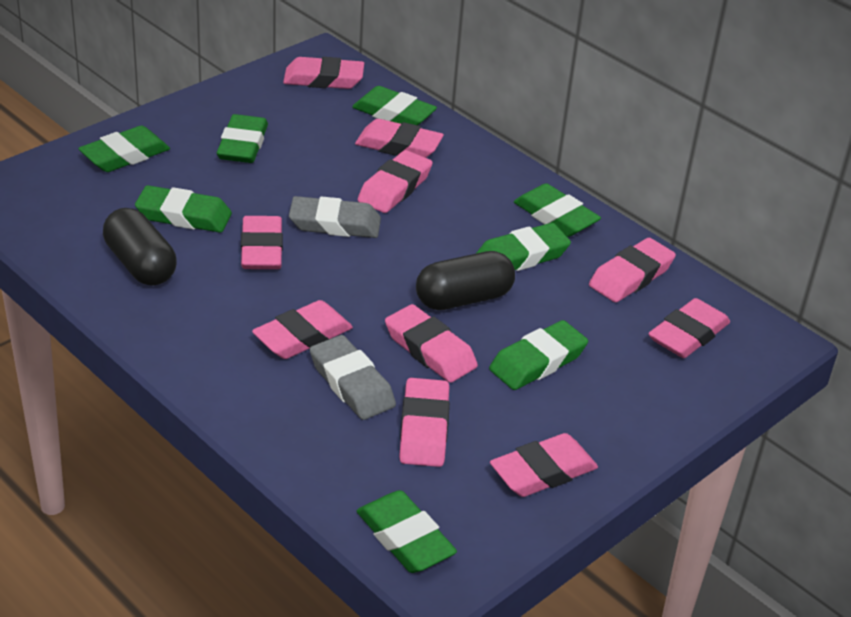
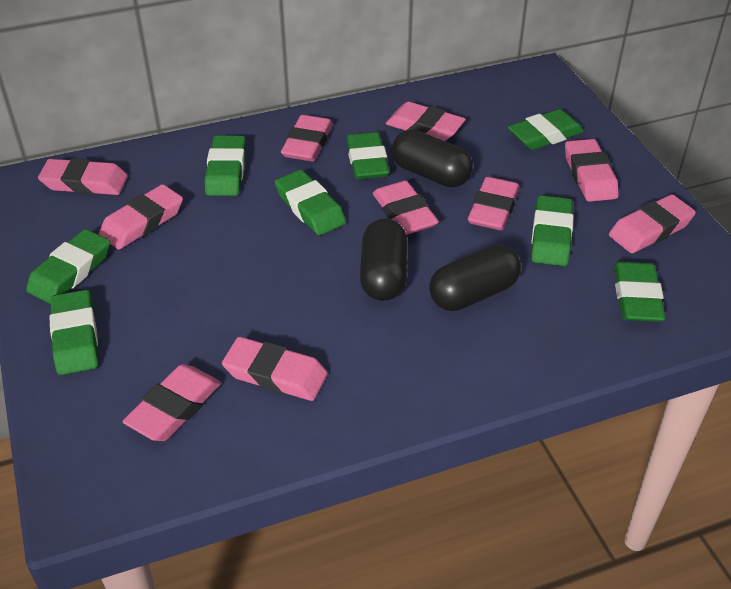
black capsule: [103,208,177,286] [416,251,515,310] = 2 -> [360,218,407,301] [391,130,473,187] [429,245,521,311] = 3
grey eraser: [289,196,381,238] [310,335,396,420] = 2 -> none = 0

